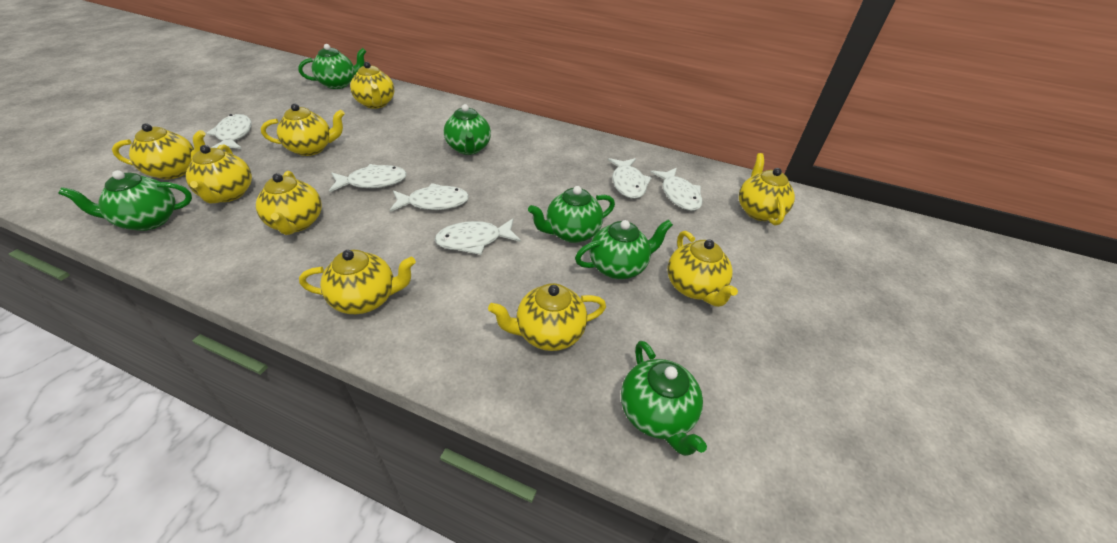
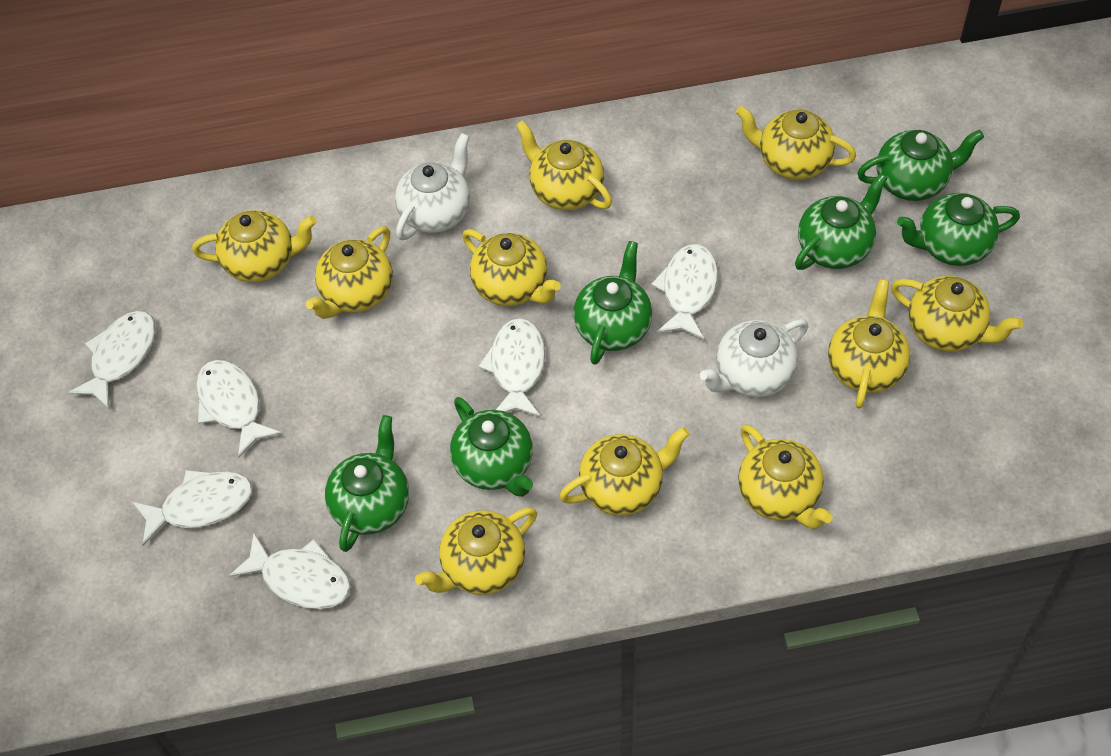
white teapot: none = 0 -> [395,133,470,240] [700,319,808,397] = 2
yellow teapot: [112,124,206,179] [186,144,252,204] [256,171,322,235] [261,104,345,156] [299,250,416,314] [350,62,394,109] [488,283,606,351] [667,231,738,307] [739,153,795,225] = 9 -> [192,210,317,282] [306,226,393,319] [415,507,537,595] [462,229,561,306] [516,120,612,210] [559,427,689,516] [736,106,856,180] [738,424,833,529] [828,279,910,409] [891,276,1023,352] = 10

